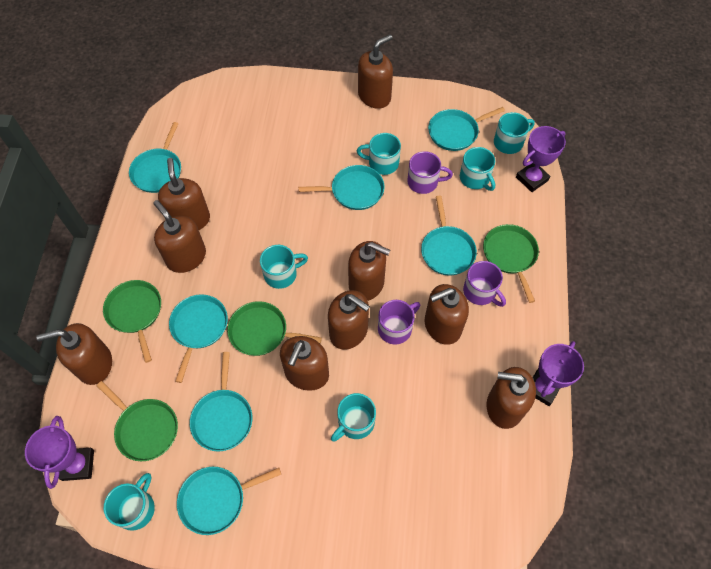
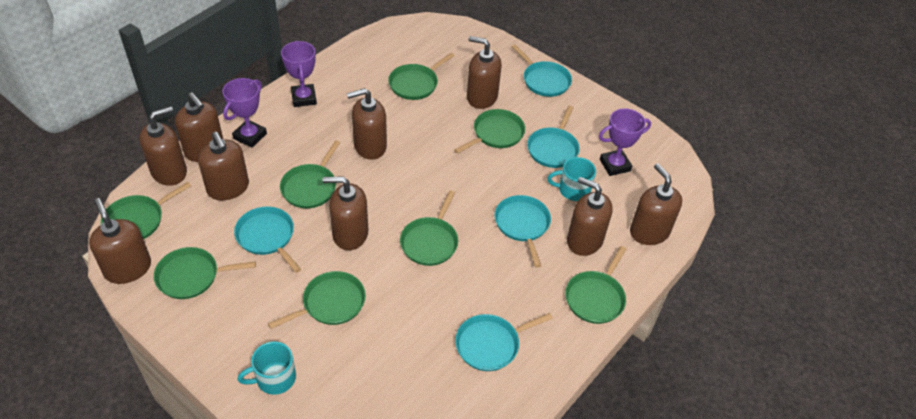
green pan: [97,381,178,461] [103,280,161,363] [227,301,322,356] [483,224,539,303] = 4 -> [101,182,191,239] [154,247,256,299] [268,271,366,329] [280,140,340,208] [388,53,455,100] [400,190,458,266] [454,109,525,154] [565,246,626,324] = 8
purple mug: [378,300,420,345] [407,151,453,194] [463,261,506,307] = 3 -> none = 0
turquoise mug: [104,473,155,531] [260,245,308,289] [331,393,376,442] [357,133,401,175] [460,147,495,191] [494,112,535,154] = 6 -> [237,341,296,395] [547,157,596,201] = 2
turquoise pan: [129,122,181,193] [169,294,228,383] [177,467,281,535] [190,352,253,452] [298,165,385,210] [421,196,477,276] [428,107,505,151] = 7 -> [234,207,301,273] [455,313,553,371] [495,195,551,268] [512,44,572,97] [527,106,580,168] = 5

